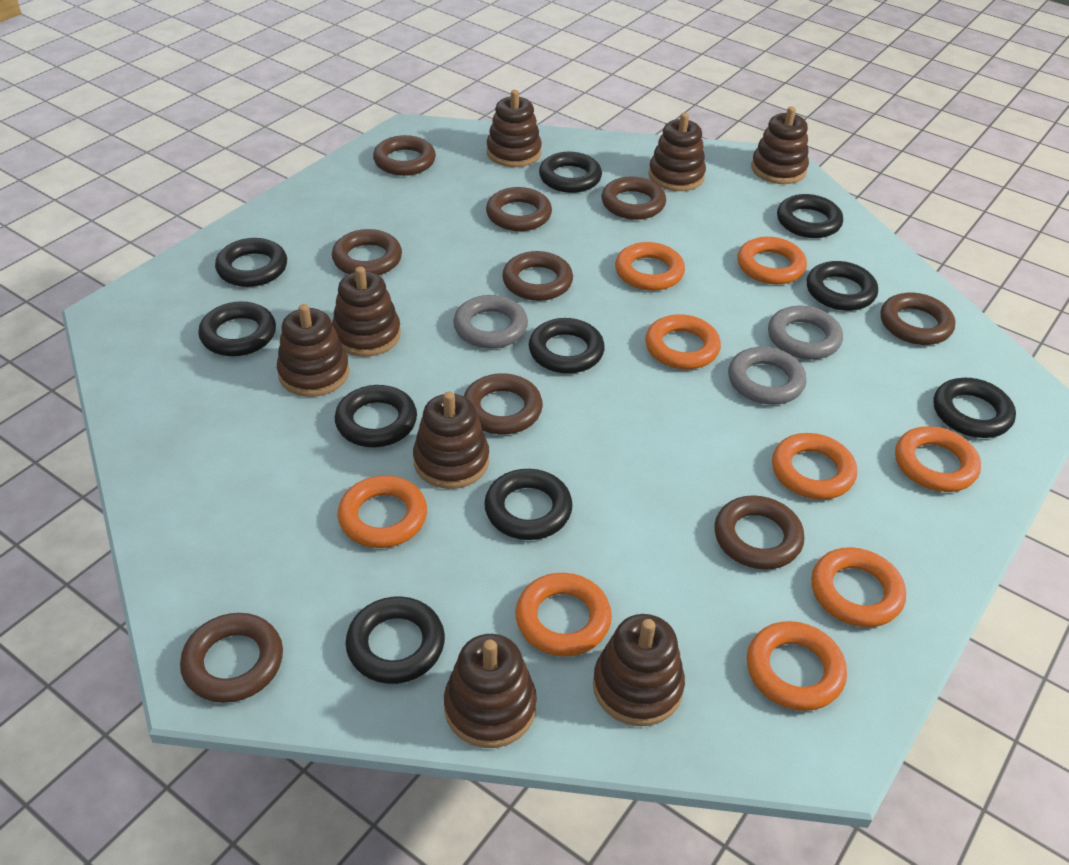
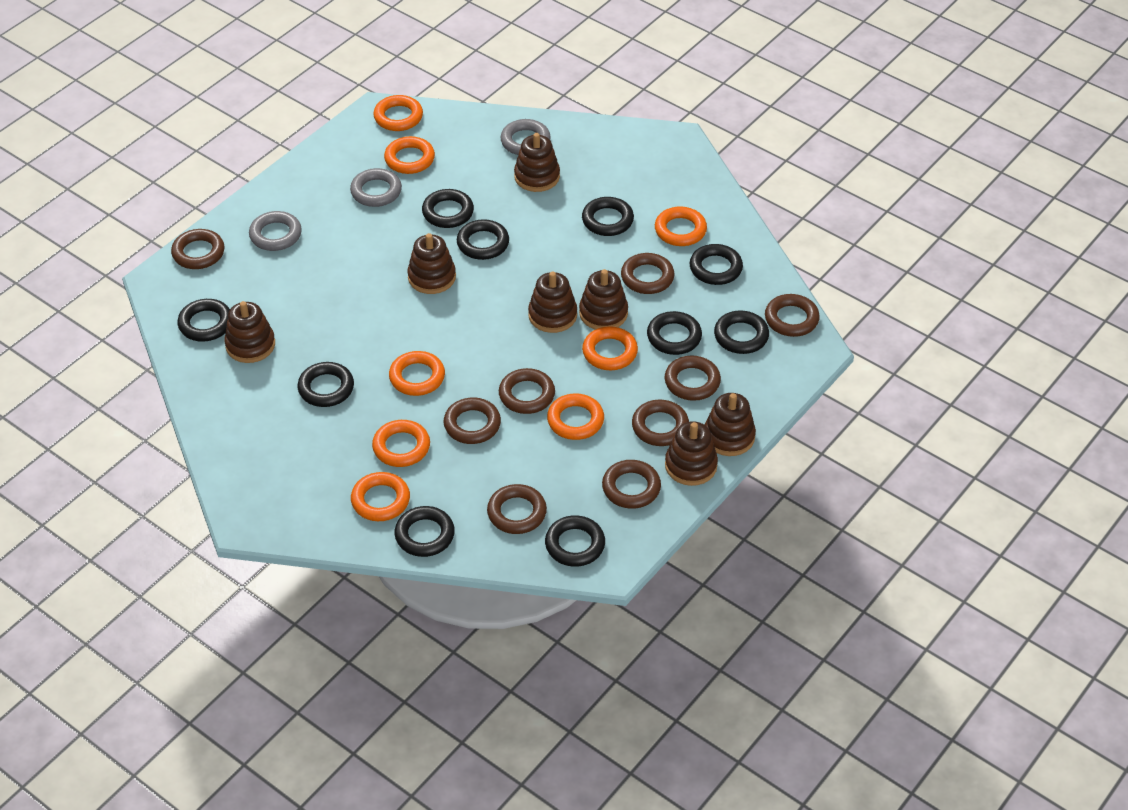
brown stacking toy: [277,304,349,397] [332,266,401,357] [413,391,489,489] [444,634,537,748] [487,90,542,167] [593,614,685,726] [649,113,706,191] [751,106,809,184] = 8 -> [224,301,275,363] [407,233,456,294] [514,133,560,192] [528,271,577,333] [579,269,628,330] [665,421,718,486] [705,393,756,456] = 7
orange ring: [338,476,427,548] [515,573,612,656] [615,242,685,291] [645,314,721,369] [737,237,807,285] [747,621,847,711] [772,433,857,500] [811,547,906,627] [895,426,981,492] = 9 -> [351,472,410,521] [372,420,430,467] [373,95,423,131] [384,136,435,174] [389,351,445,396] [547,394,604,440] [582,326,638,370] [655,207,707,246] = 8

